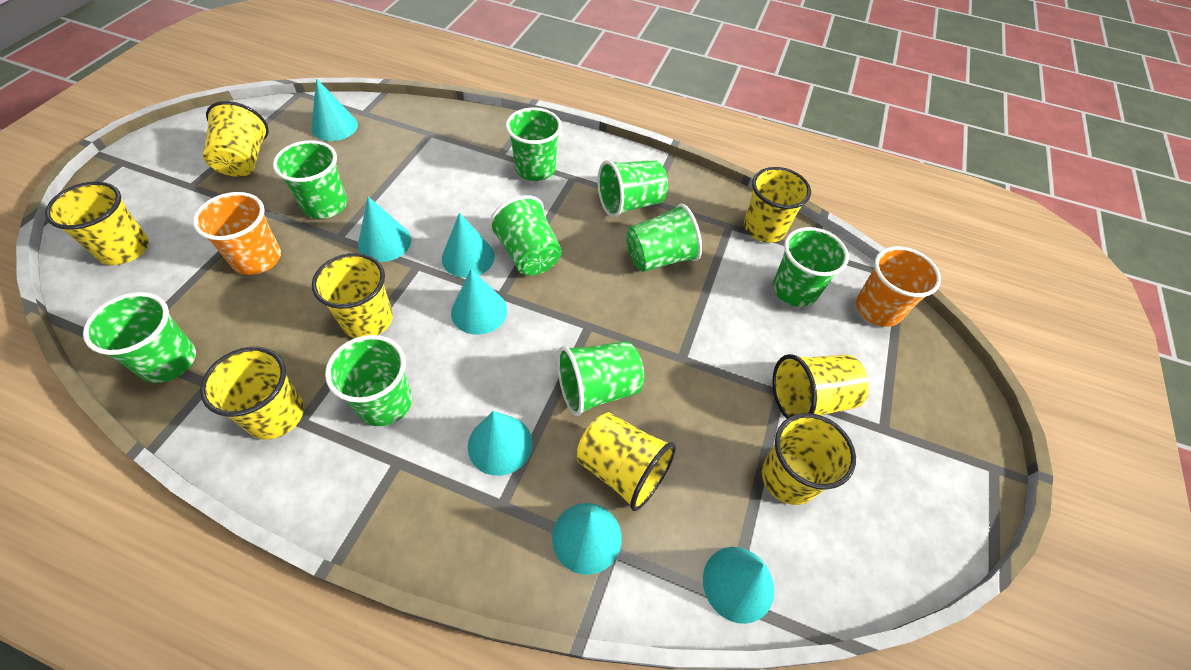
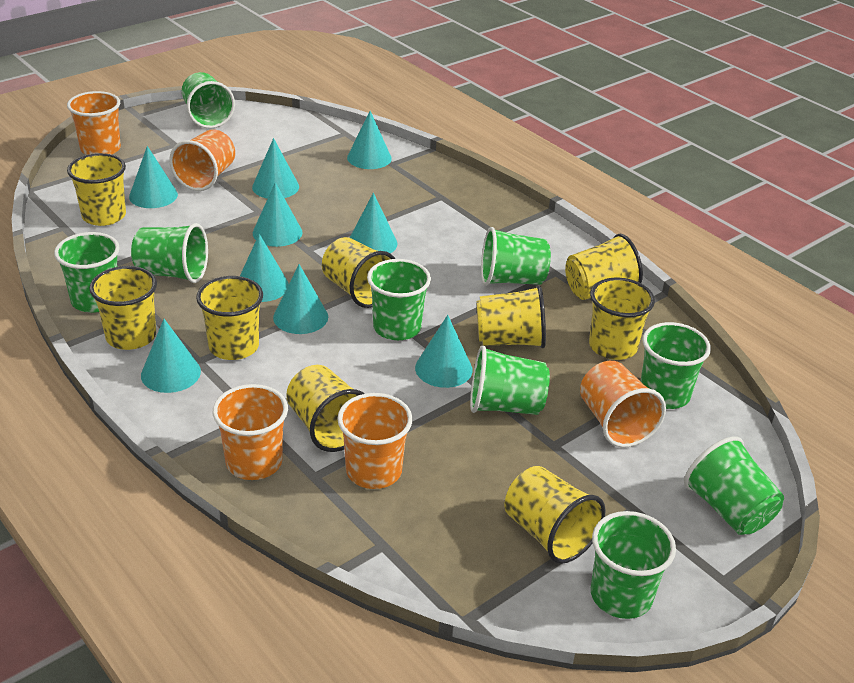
orange cup: [193,192,281,275] [856,246,941,327] = 2 -> [67,91,121,155] [169,129,235,191] [213,384,288,480] [337,393,413,489] [580,361,666,447] = 5
turquoise cone: [311,78,358,141] [358,196,411,262] [442,212,495,278] [451,269,507,335] [468,411,533,476] [552,503,622,575] [703,547,775,624] = 7 -> [129,146,178,208] [141,319,201,393] [240,234,289,302] [252,138,299,199] [253,182,302,247] [273,264,328,334] [347,111,392,169] [350,193,398,253] [415,315,473,388] = 9
yellow cup: [45,182,149,265] [200,347,304,440] [203,101,269,177] [312,253,393,338] [577,412,676,511] [744,167,811,243] [762,413,856,505] [772,354,869,419] = 8 -> [67,153,126,226] [89,266,157,350] [196,276,263,360] [286,365,365,452] [322,237,395,308] [477,285,546,348] [505,466,606,564] [565,234,643,300] [589,277,655,360] = 9

